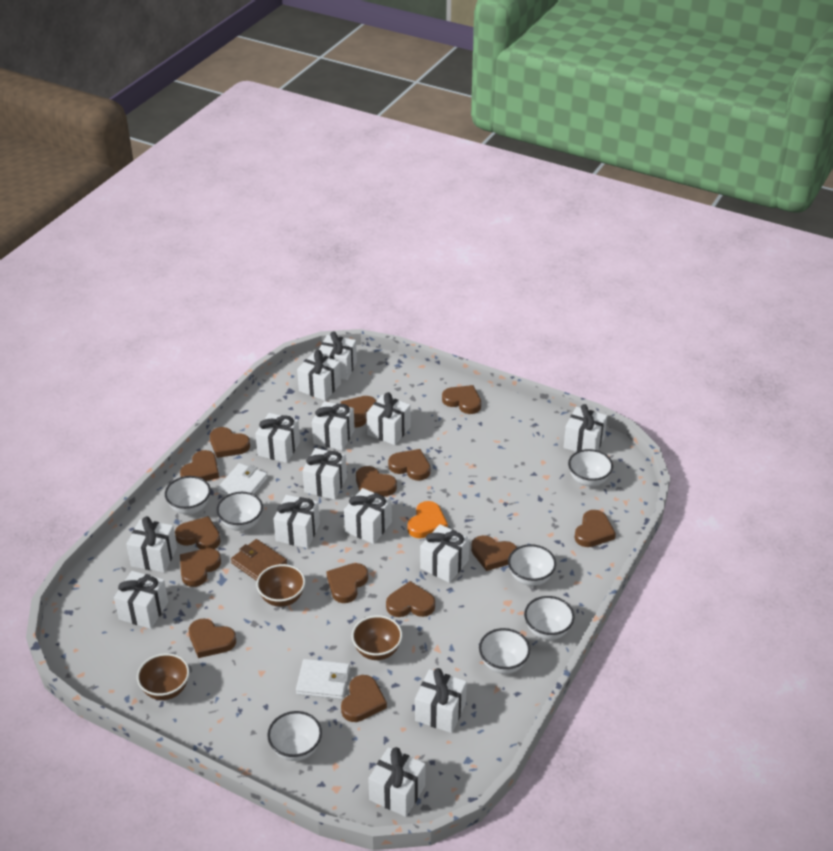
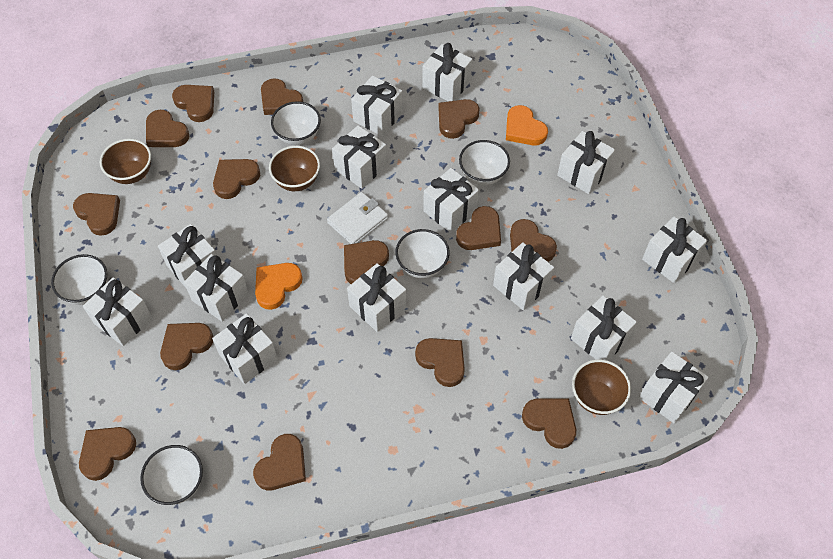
brown wallet: [231,539,287,581] = 1 -> none = 0
orange heart: [407,501,448,538] = 1 -> [255,263,303,310] [506,105,548,145] = 2
white bowl: [165,476,211,514] [217,492,263,531] [267,711,322,761] [479,628,530,674] [508,544,556,586] [524,596,575,640] [568,449,613,487] = 7 -> [51,254,107,305] [140,445,203,505] [271,101,321,145] [395,229,450,278] [459,140,510,185] = 5
white wallet: [217,463,268,496] [296,659,350,699] = 2 -> [327,192,388,244] = 1

